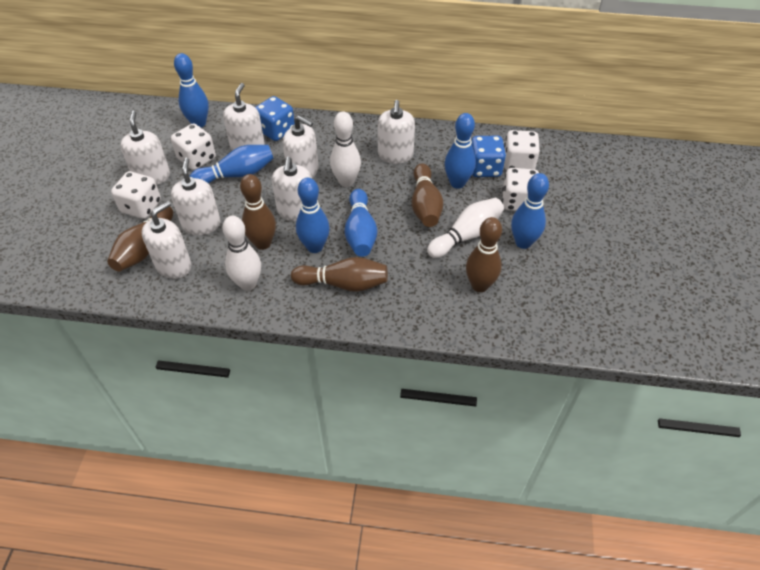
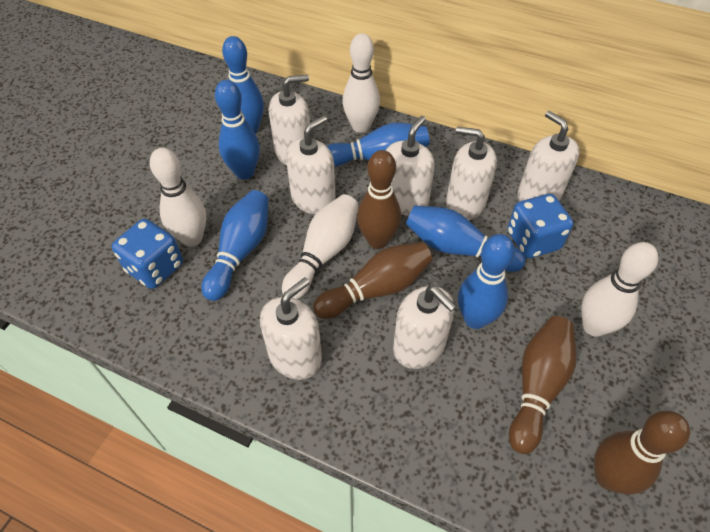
brown bowling pin: [107,207,173,271] [240,174,276,250] [291,257,388,292] [412,163,443,227] [466,217,502,292] = 5 -> [313,242,433,319] [357,150,401,249] [509,316,577,454] [594,410,690,495] = 4
white bowling pin: [222,216,261,291] [330,111,361,187] [427,198,504,258] = 3 -> [150,148,206,246] [282,194,358,299] [342,33,380,133] [582,242,659,337] = 4
white dice: [111,171,161,219] [171,123,216,170] [502,168,539,211] [504,130,540,170] = 4 -> none = 0

